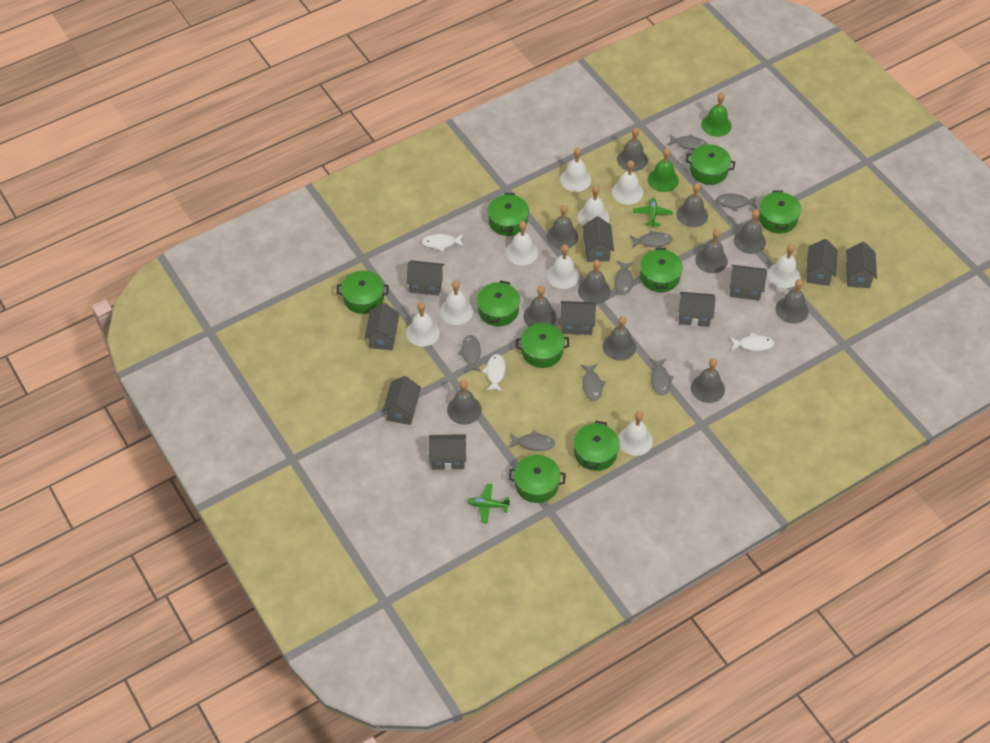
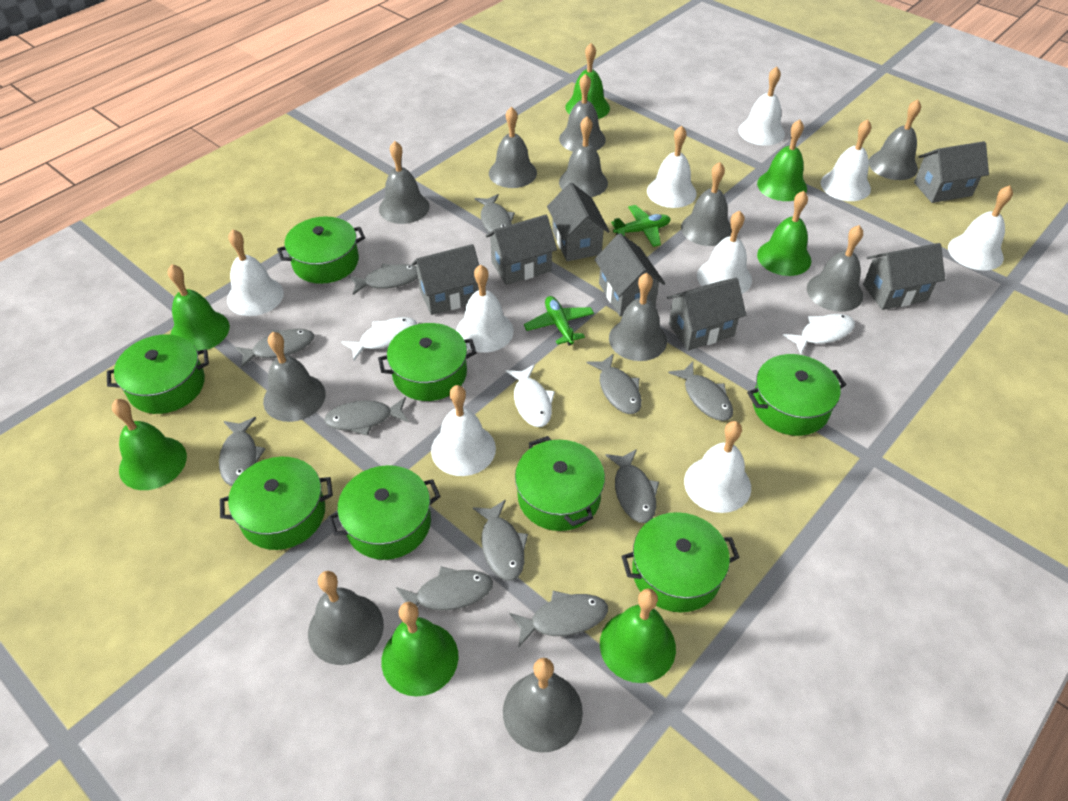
green bell: [648,148,679,192] [701,93,732,137] = 2 -> [112,399,187,490] [168,264,230,351] [381,602,459,697] [565,43,610,119] [600,588,676,683] [757,119,807,201] [757,191,811,276] = 7
green pot: [337,270,389,314] [477,280,520,326] [488,193,529,236] [509,455,566,503] [516,323,569,368] [573,421,620,471] [640,248,683,292] [686,144,735,185] [759,190,801,234] = 9 -> [107,334,209,414] [220,457,333,550] [277,216,365,284] [328,465,441,560] [378,323,477,401] [515,436,605,531] [622,512,740,612] [747,354,846,436] = 8
grey fish: [458,335,481,372] [509,430,555,451] [581,363,606,401] [615,261,637,295] [630,230,673,248] [650,358,674,395] [667,134,708,150] [716,194,757,211] = 8 -> [219,417,265,486] [235,329,314,368] [324,397,408,436] [349,264,418,295] [396,567,493,621] [473,500,528,581] [474,194,515,233] [509,591,608,647] [587,354,642,414] [605,449,659,523] [668,361,733,421] = 11
grey house: [365,303,400,350] [383,376,421,425] [406,260,444,296] [429,434,466,470] [560,301,596,335] [582,216,614,262] [679,292,716,327] [730,265,767,301] [806,239,838,286] [846,242,877,288] = 10 -> [412,244,479,315] [486,215,557,285] [547,182,610,261] [594,233,665,317] [667,278,746,351] [863,243,945,310] [914,141,989,203] = 7

